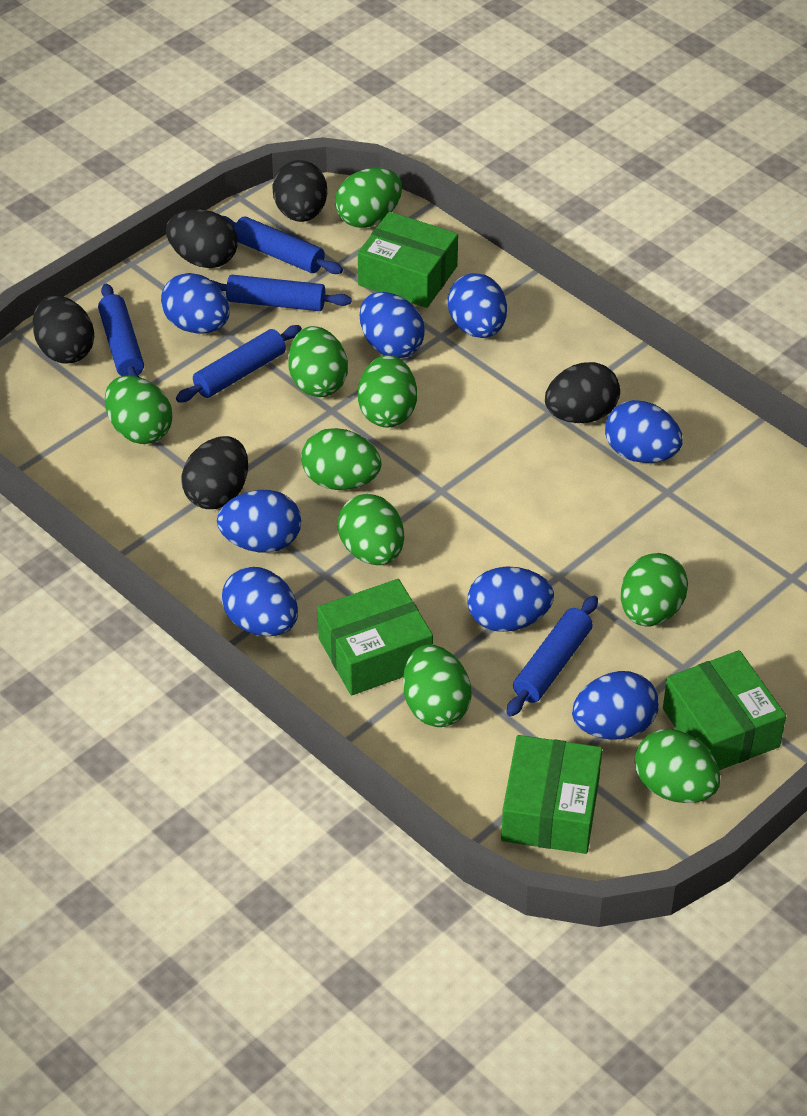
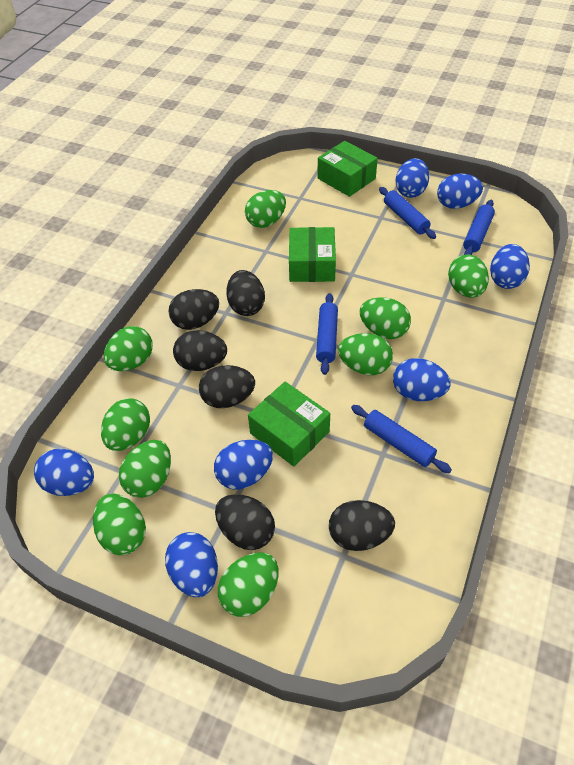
black egg: [33,296,94,363] [166,209,237,268] [182,436,248,509] [272,160,327,222] [545,362,620,423] = 5 -> [169,289,219,330] [173,330,227,371] [199,365,255,408] [215,494,275,550] [226,270,265,316] [329,500,395,551] = 6
blue egg: [161,273,230,333] [217,490,301,552] [222,567,298,636] [360,292,425,358] [448,273,507,338] [468,566,554,632] [572,671,659,740] [605,400,683,463] = 8 -> [34,449,94,496] [165,532,218,597] [214,440,273,489] [393,358,451,401] [396,158,429,198] [437,174,483,209] [490,244,530,289] = 7
blue rolling pin: [98,284,144,377] [176,325,302,403] [211,275,352,311] [223,216,343,274] [506,596,598,717] = 5 -> [316,293,338,375] [351,405,452,473] [379,187,436,239] [463,200,495,255] = 4
green box: [317,579,433,695] [358,212,458,308] [501,735,602,854] [663,650,786,770] = 4 -> [248,382,330,467] [289,227,336,282] [317,141,378,197] = 3

